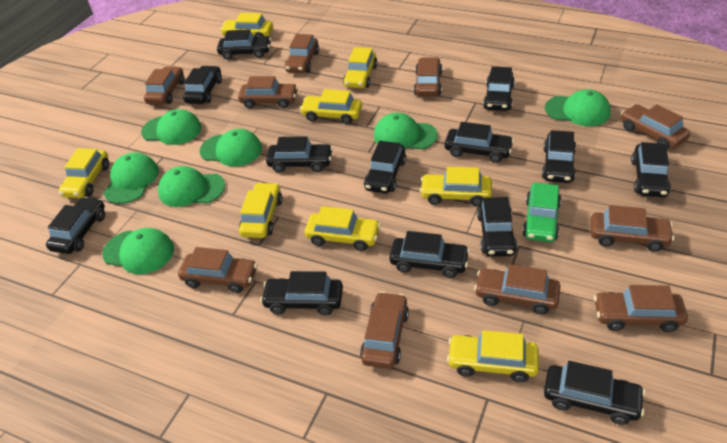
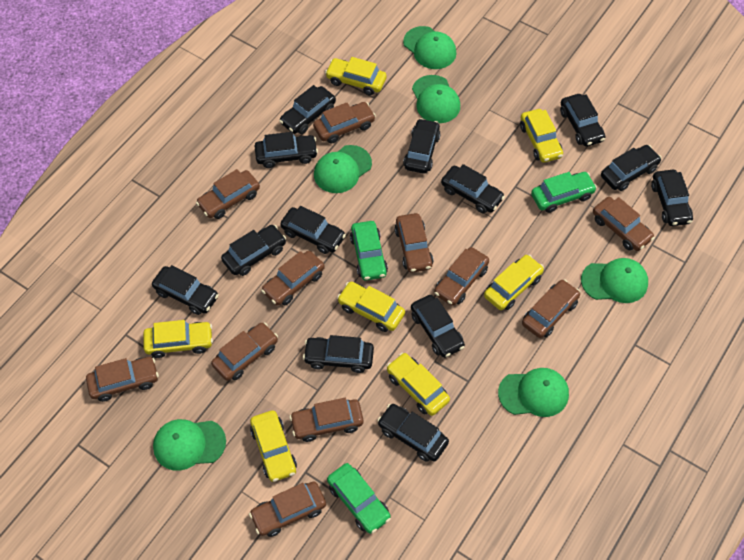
brown car: [144,66,184,105] [178,247,257,293] [238,76,298,108] [285,34,319,73] [360,292,409,369] [414,57,442,96] [474,264,561,315] [591,205,674,252] [594,285,688,332] [621,104,690,149] = 10 -> [86,357,159,402] [196,169,260,219] [211,322,278,381] [249,482,326,537] [261,251,325,306] [289,398,363,442] [313,102,376,144] [394,213,433,273] [434,247,489,306] [522,279,581,338] [593,197,655,251] = 11
green cap: [102,228,174,274] [104,152,159,204] [141,109,201,145] [158,166,225,207] [200,129,262,166] [374,113,437,149] [545,89,611,126] = 7 -> [153,419,226,471] [314,145,372,193] [403,26,456,69] [412,75,460,123] [498,368,569,417] [581,258,648,303] = 6
green car: [522,183,561,242] = 1 -> [327,463,391,534] [350,221,388,281] [531,172,597,213] = 3
yellow car: [59,148,109,198] [220,13,273,37] [239,182,282,238] [300,89,362,124] [305,206,381,251] [343,47,378,88] [420,167,492,206] [447,330,539,382] = 8 -> [143,320,213,358] [250,410,297,482] [325,57,387,95] [337,282,405,332] [387,353,450,416] [484,254,544,310] [520,109,563,163] = 7

